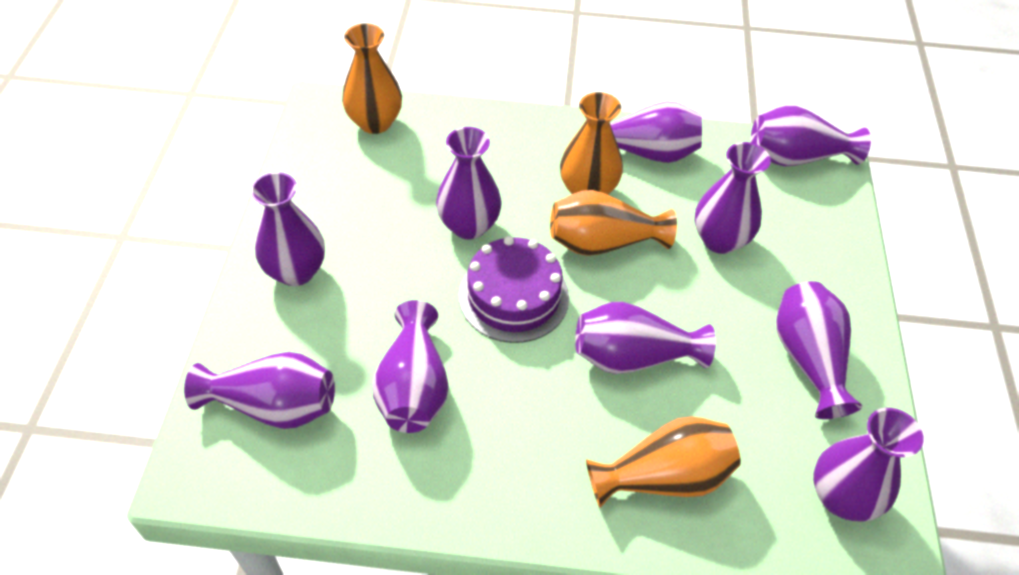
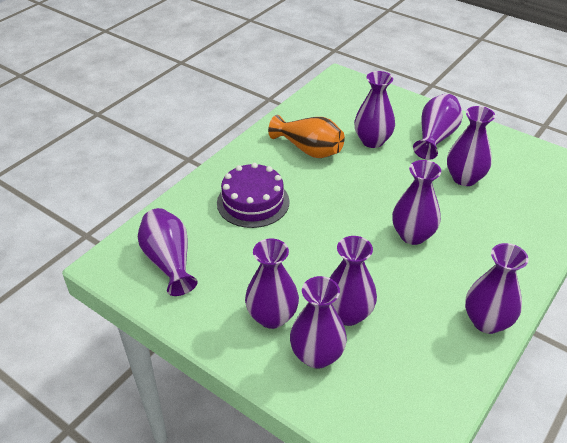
orange vase: [342,23,402,134] [550,190,677,256] [560,92,623,194] [586,416,741,508] = 4 -> [268,115,345,158] = 1
purple vase: [184,352,335,429] [250,172,325,286] [372,300,448,433] [436,127,502,239] [575,302,716,374] [610,102,702,163] [695,142,771,254] [751,106,871,166] [776,281,863,419] [813,408,924,522] = 10 -> [138,208,198,296] [245,238,299,329] [290,276,347,369] [330,236,377,326] [354,71,395,148] [392,160,441,245] [413,94,463,160] [447,106,495,186] [465,243,528,334] = 9

